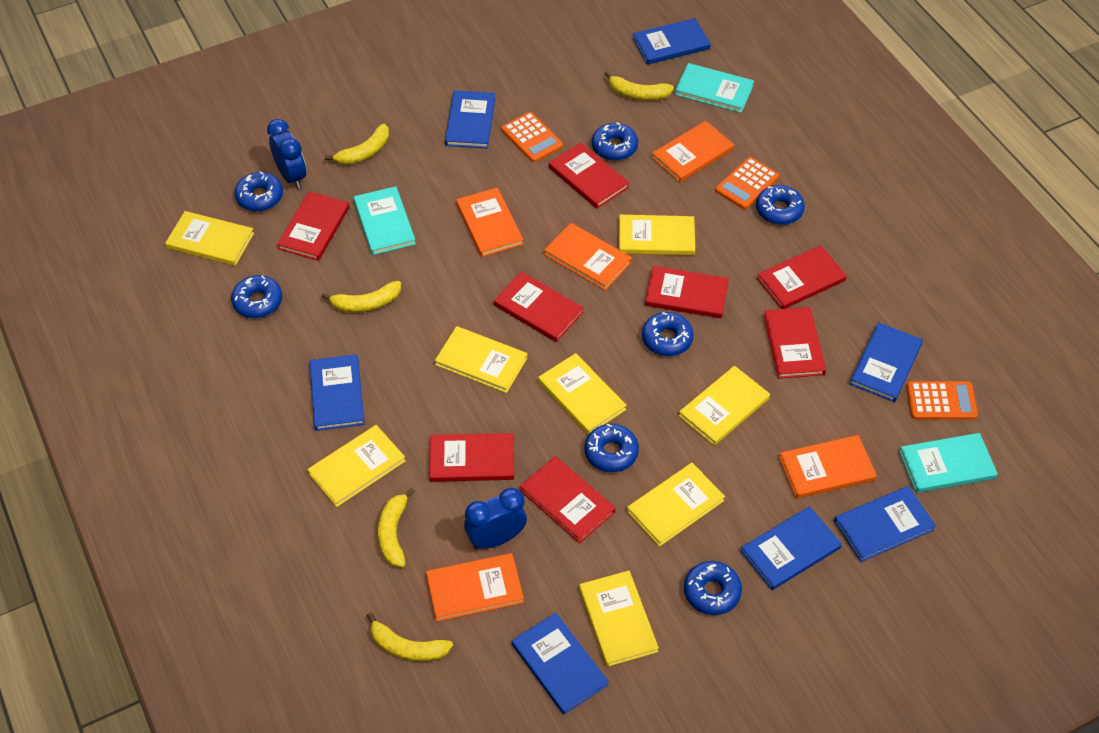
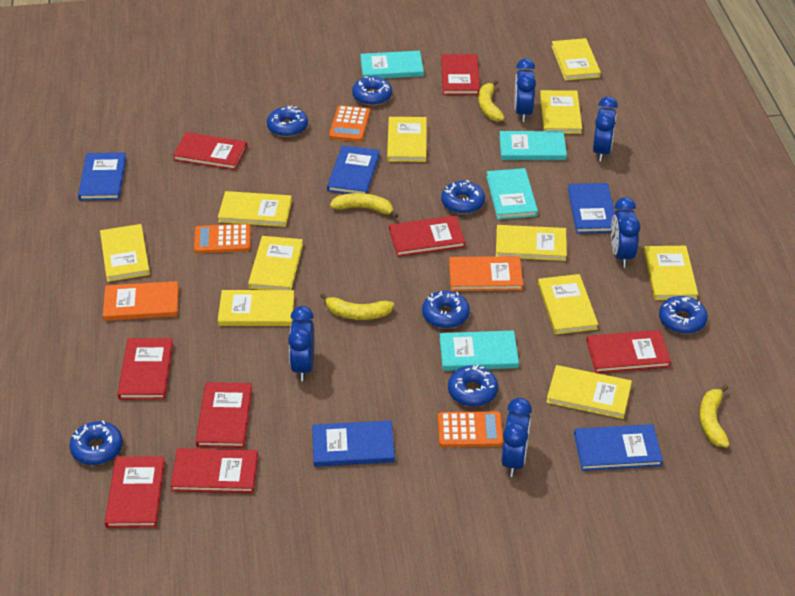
blue book: [309,354,365,431] [445,90,495,148] [512,613,609,714] [632,18,711,65] [740,506,842,590] [834,486,936,562] [849,322,923,402] = 7 -> [78,152,126,200] [312,421,395,467] [327,145,380,194] [568,183,614,234] [574,424,663,471] = 5
blue clock: [267,119,306,189] [464,488,527,549] = 2 -> [288,306,314,381] [501,398,532,477] [514,58,536,122] [593,96,618,162] [611,197,640,267] = 5
orange book: [426,553,524,622] [456,188,524,257] [544,223,632,290] [652,121,734,182] [779,435,877,499] = 5 -> [103,281,179,321] [449,256,523,291] = 2
turquoise book: [354,186,416,255] [675,63,754,113] [899,433,998,493] = 3 -> [360,51,424,79] [440,330,519,371] [486,168,538,219] [499,131,567,160] = 4
yellow banana: [321,281,401,312] [325,124,389,165] [367,612,453,662] [378,488,415,567] [604,72,674,100] = 5 -> [320,293,394,320] [330,193,398,218] [478,80,505,122] [699,385,730,447] = 4
yellow book: [165,211,254,266] [308,425,406,507] [435,326,527,393] [538,353,627,435] [579,571,659,667] [619,215,695,255] [627,463,725,547] [679,366,770,446] = 8 -> [100,224,150,282] [218,191,292,227] [218,290,294,326] [248,236,303,290] [387,117,427,162] [496,225,567,261] [538,274,598,335] [540,90,582,134] [546,365,632,419] [551,38,601,81] [644,246,698,300] = 11

